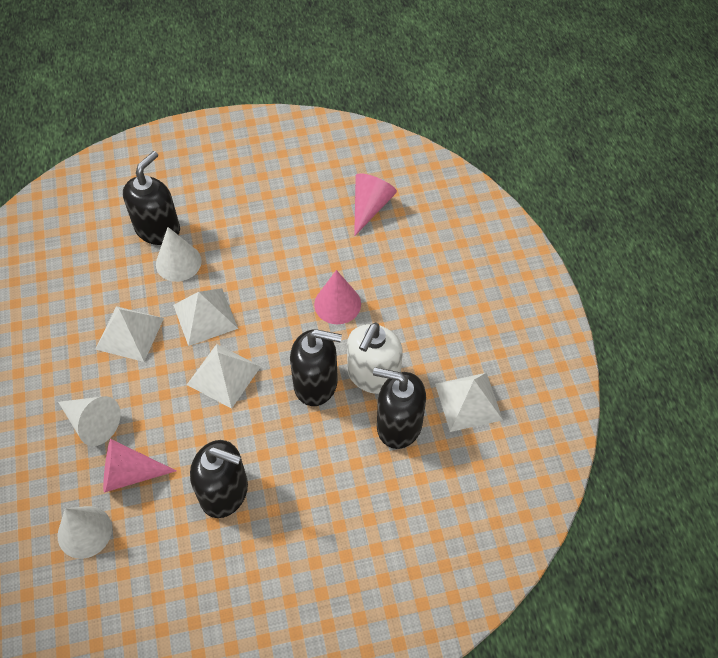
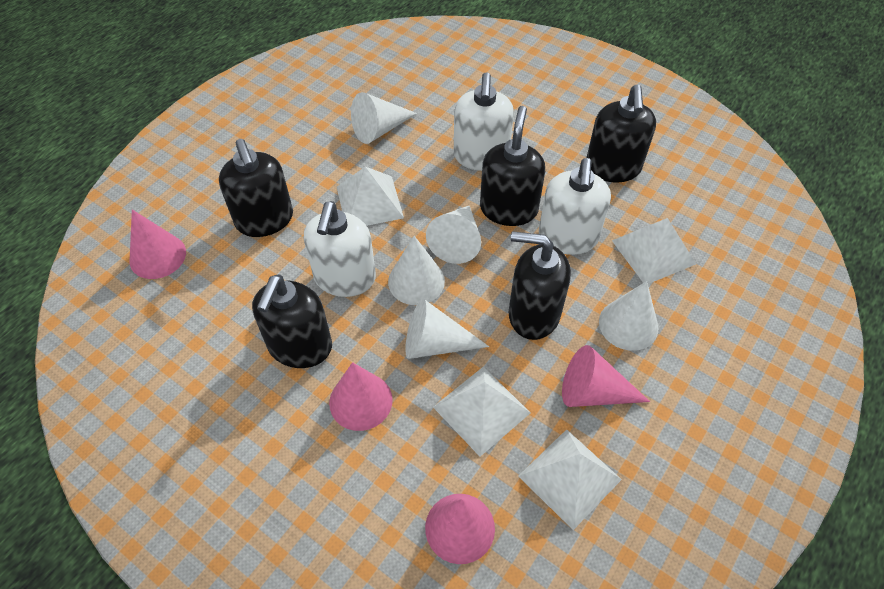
black soap dispenser: [123,151,180,245] [190,440,248,518] [290,329,342,406] [373,367,426,449] = 4 -> [219,139,293,237] [252,275,332,368] [480,106,545,226] [509,231,571,340] [586,84,656,183] = 5
pink cone: [103,439,176,493] [314,270,361,324] [354,173,397,236] = 3 -> [130,210,186,279] [329,362,393,431] [425,494,495,564] [562,345,650,407] = 4
white cone: [58,396,121,446] [58,506,112,559] [156,227,202,282] = 3 -> [351,92,417,144] [388,236,445,305] [405,299,489,359] [426,206,481,264] [599,281,658,351] = 5
white soap dispenser: [347,323,403,394] = 1 -> [304,201,376,297] [454,72,514,171] [539,158,611,255] = 3

